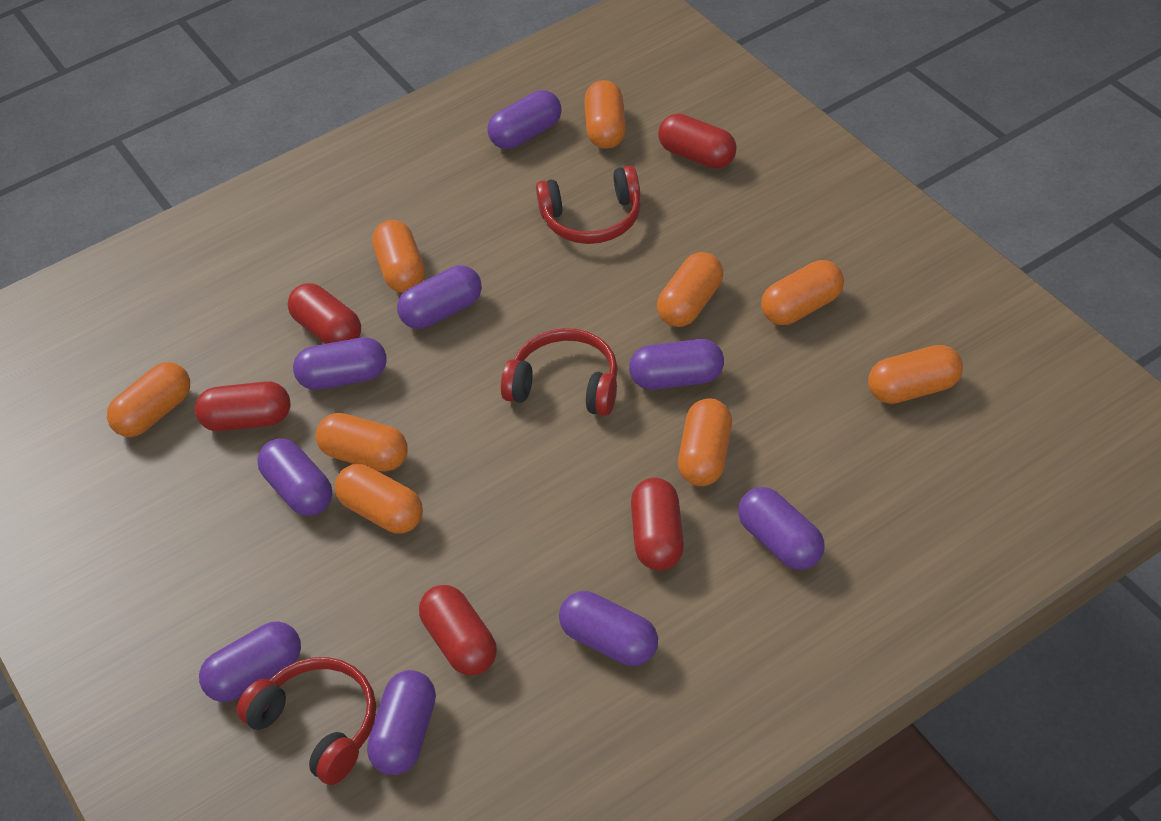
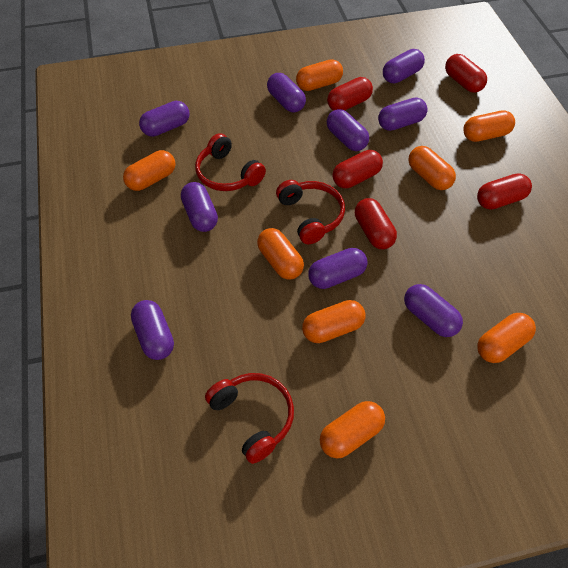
orange capsule: [107,362,190,437] [316,413,408,472] [335,464,423,534] [372,220,425,293] [584,80,626,149] [657,252,723,327] [678,398,732,486] [761,260,844,325] [868,345,963,404] = 9 -> [123,150,176,191] [257,228,304,279] [296,59,343,91] [302,300,365,343] [320,401,385,459] [408,146,456,190] [463,110,515,142] [477,313,536,363] = 8

